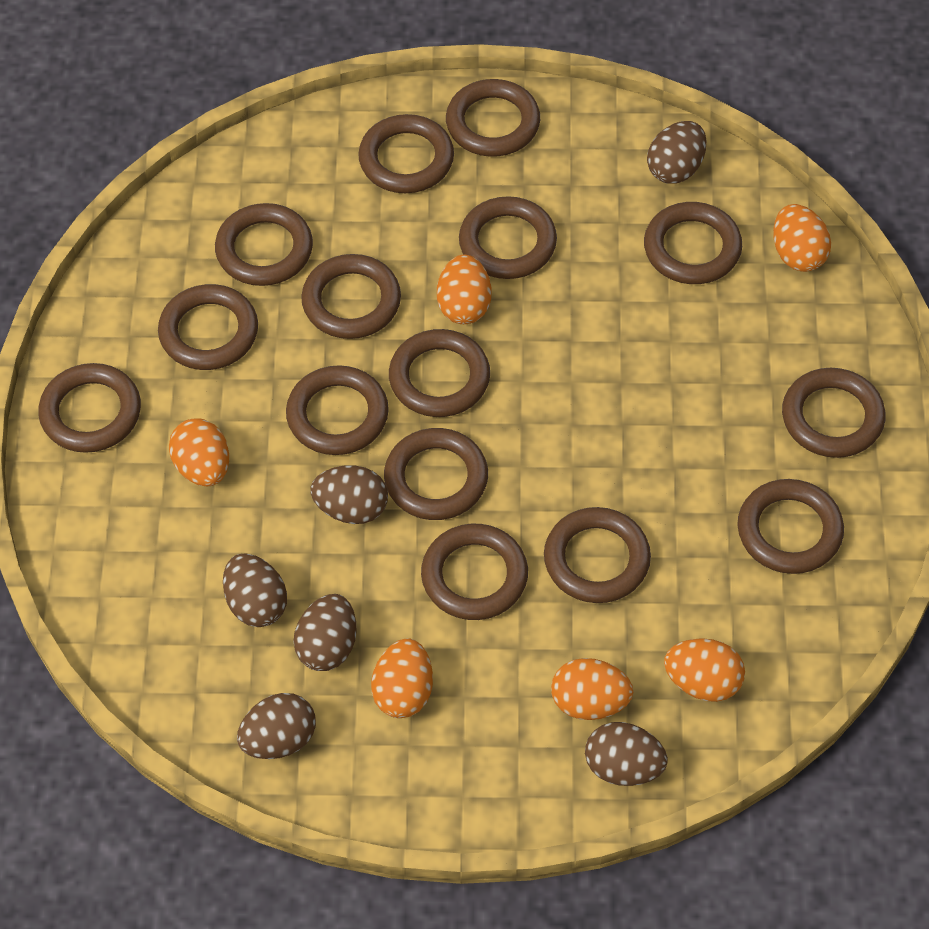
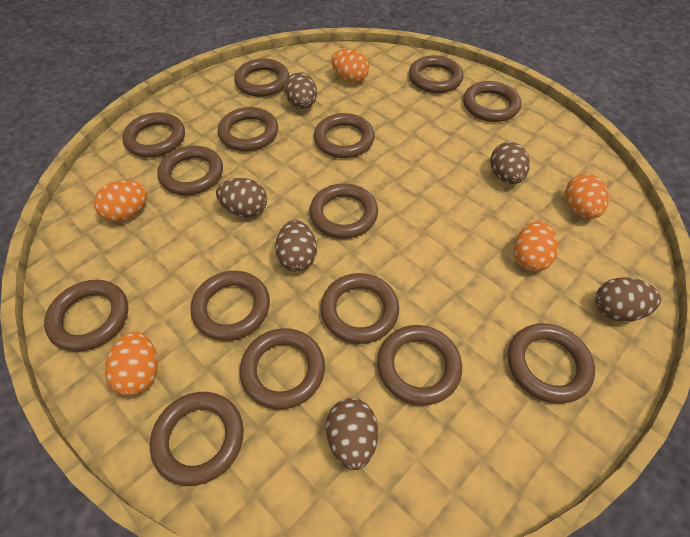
orange egg: [169,418,229,486] [371,638,433,718] [437,255,491,324] [551,658,633,720] [664,638,745,702] [773,204,831,272] = 6 -> [94,180,147,222] [105,331,158,396] [331,49,369,83] [514,221,559,272] [565,174,609,219] = 5

